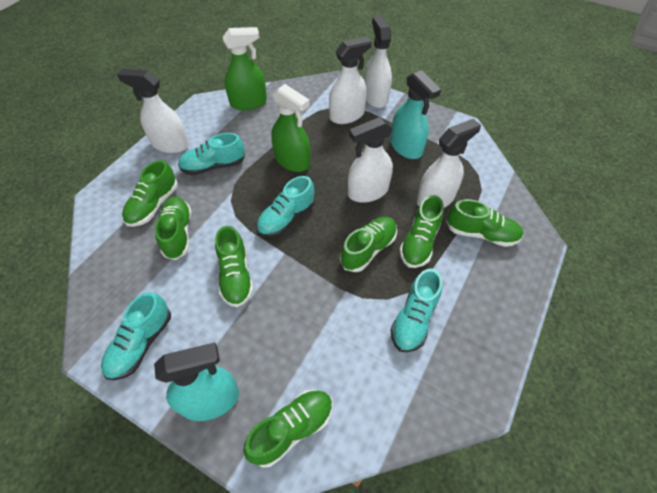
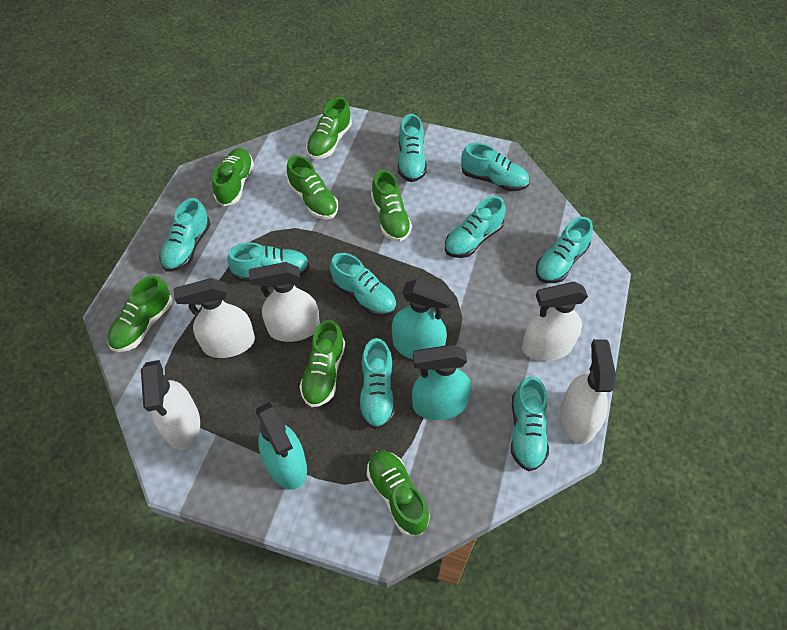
green spray bottle: [223,27,267,111] [271,84,310,172] = 2 -> none = 0
turquoise shoe: [101,292,171,380] [178,133,245,175] [256,176,315,237] [391,268,442,352] = 4 -> [160,198,210,272] [227,243,310,281] [330,253,396,317] [359,338,395,429] [398,114,427,182] [445,196,506,258] [461,143,529,191] [511,376,549,471] [536,217,593,283] = 9
turquoise spray bottle: [154,342,239,421] [390,70,441,159] = 2 -> [256,402,307,490] [392,279,454,360] [412,344,471,420] = 3

